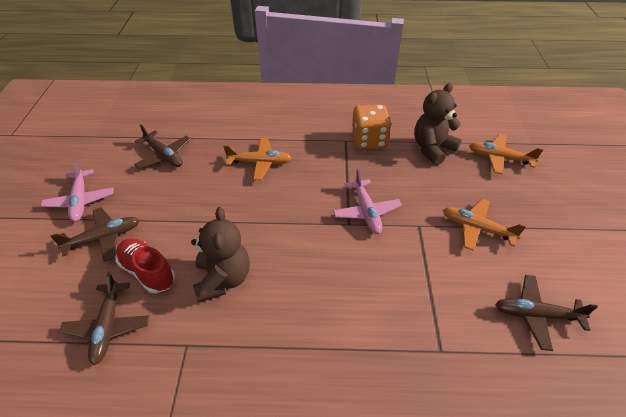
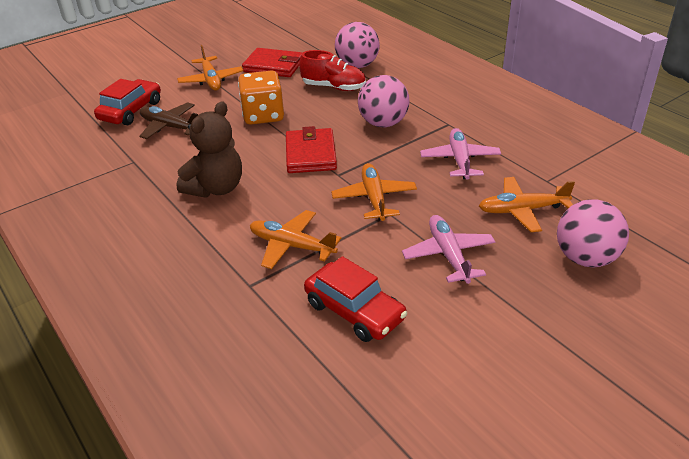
brown plane: [51,207,139,262] [59,271,149,365] [134,124,191,169] [495,275,598,351] = 4 -> [140,102,198,139] = 1
brown teddy bear: [191,207,250,302] [414,83,462,165] = 2 -> [177,101,242,198] = 1
orange plane: [223,138,292,180] [443,199,526,250] [469,134,543,174] = 3 -> [177,45,243,91] [250,210,341,269] [331,163,417,221] [479,177,575,232] = 4
pink ball: none = 0 -> [335,22,380,68] [358,75,409,127] [557,199,629,267] = 3
red car: none = 0 -> [94,79,161,125] [304,256,407,342] = 2
red wallet: none = 0 -> [242,48,302,77] [286,126,337,173] = 2

